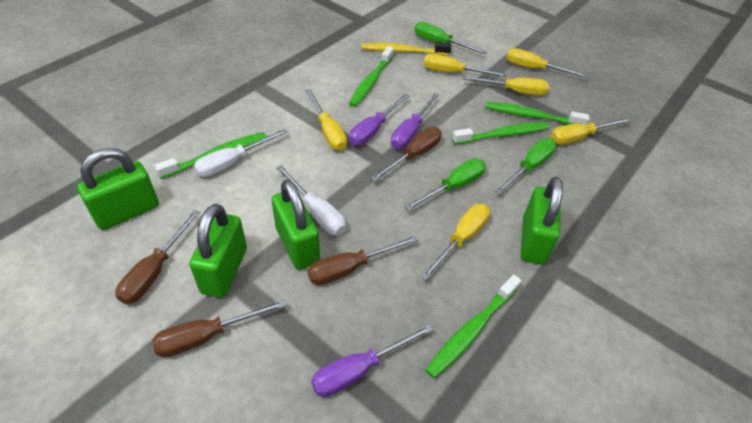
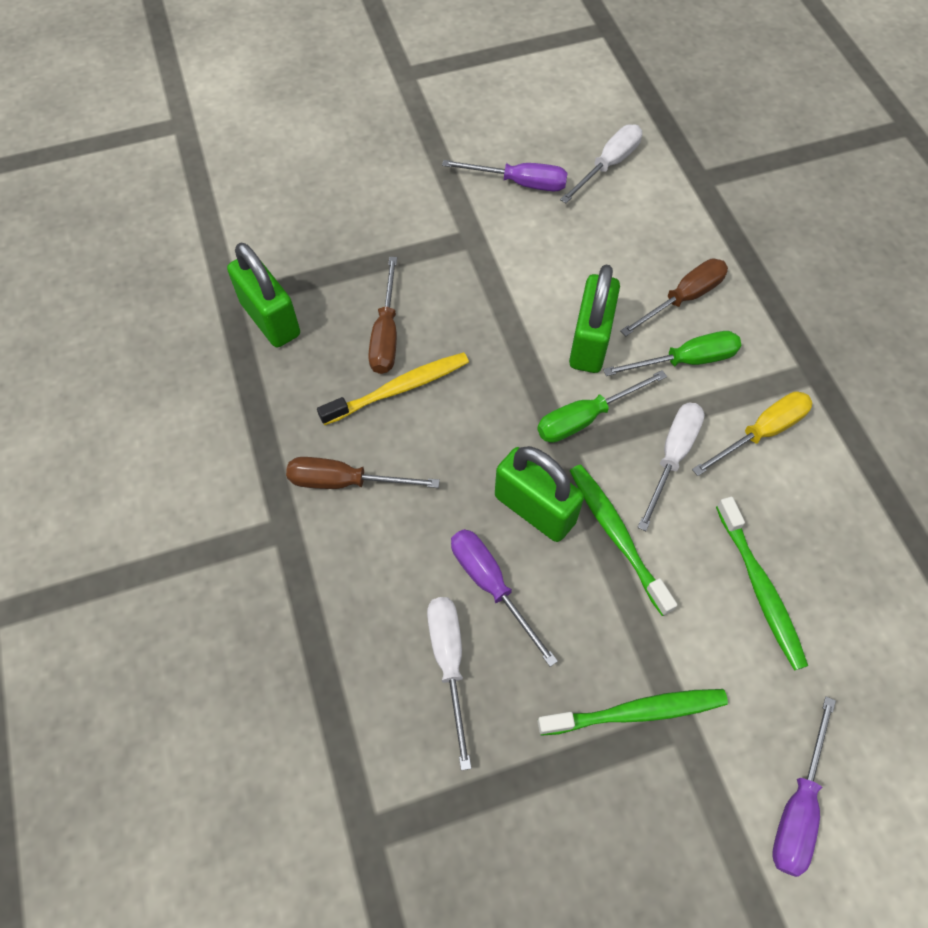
brown screwdriver: [115,210,200,304] [152,300,287,357] [308,235,418,285] [370,127,442,181] = 4 -> [286,457,440,489] [368,257,397,374] [620,259,728,336] = 3
green padlock: [77,148,159,230] [189,204,247,298] [271,179,320,270] [520,177,563,265] = 4 -> [227,243,300,347] [495,446,584,542] [569,265,620,373] = 3
green screwdriver: [404,158,486,211] [414,22,487,55] [495,138,557,194] = 3 -> [537,370,667,443] [603,331,741,376] = 2
green toothbrush: [154,132,266,179] [349,46,394,107] [425,275,521,379] [452,122,550,144] [485,102,589,125] = 5 -> [538,689,728,736] [570,465,677,616] [716,497,808,671] = 3
white screwdriver: [194,129,287,177] [276,165,346,235] = 2 -> [427,597,471,771] [560,124,642,203] [637,403,705,531] = 3
yellow screwdriver: [306,89,347,151] [421,204,490,280] [424,54,507,77] [462,76,549,96] [506,48,589,78] [550,117,632,145] = 6 -> [692,391,812,476] = 1

